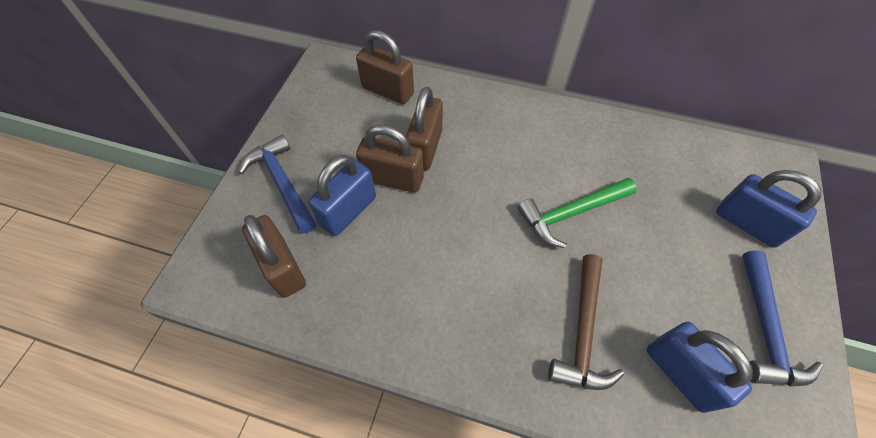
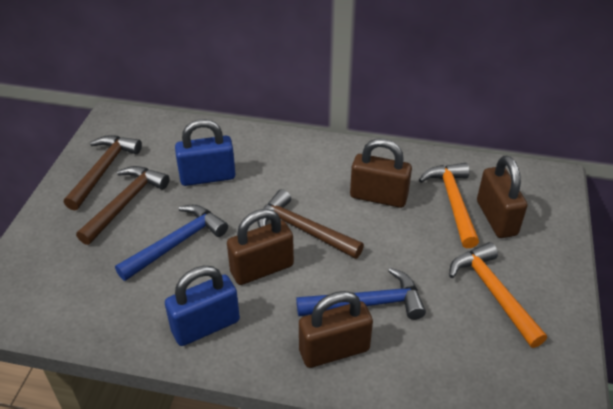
blue padlock: [308,155,376,236] [647,322,753,413] [716,170,822,248] = 3 -> [165,266,240,346] [175,119,235,186] = 2
brown hammer: [548,254,624,390] = 1 -> [64,135,142,211] [76,166,169,245] [257,189,364,259] = 3
green hammer: [517,178,637,248] = 1 -> none = 0
orange hammer: none = 0 -> [419,163,479,248] [449,242,547,348] = 2

